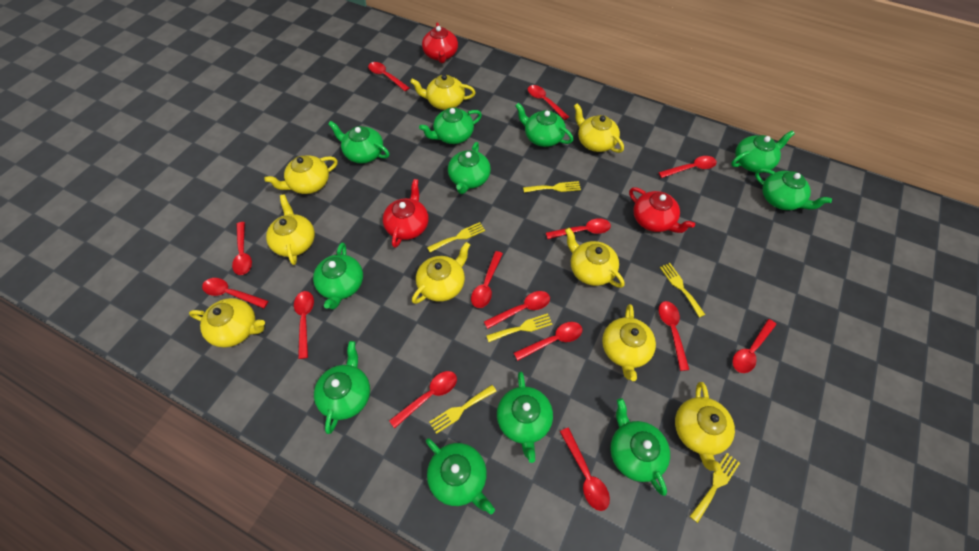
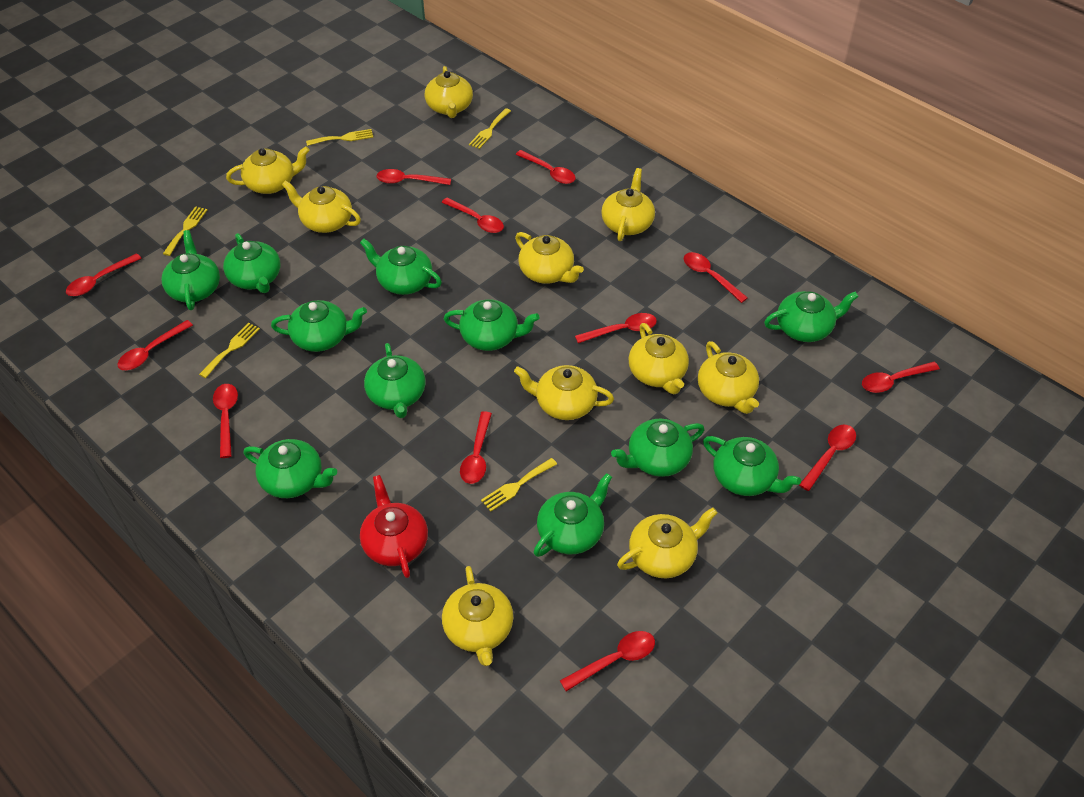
red spoon: [202,278,268,308] [232,222,252,275] [294,291,314,359] [368,62,409,91] [389,371,457,428] [471,251,503,308] [484,291,550,329] [514,322,582,361] [528,85,569,120] [546,218,611,239] [560,427,610,511] [658,156,717,178] [659,301,689,371] [732,319,776,373] = 14 -> [66,253,142,296] [118,320,193,370] [213,384,238,458] [376,169,451,185] [442,198,504,233] [460,411,492,484] [515,150,576,184] [560,631,655,691] [575,313,657,343] [683,252,748,303] [799,425,856,491] [862,362,940,393] = 12
red teapot: [383,179,429,248] [422,22,458,63] [629,187,695,233] = 3 -> [360,475,428,578] = 1
yellow fork: [427,222,485,253] [429,385,496,434] [486,313,553,342] [523,181,581,193] [660,263,705,318] [690,453,740,523] = 6 -> [163,206,208,256] [199,323,260,378] [306,129,373,146] [469,108,511,149] [481,458,557,511] = 5
yellow teapot: [189,298,265,347] [265,155,338,194] [266,195,315,265] [410,74,476,110] [412,242,470,304] [565,228,625,288] [574,103,624,153] [602,304,656,381] [675,382,735,475] = 9 -> [226,146,310,194] [282,180,361,233] [425,66,473,118] [442,566,513,666] [514,365,614,420] [515,232,584,284] [601,168,655,241] [617,507,717,578] [628,323,689,394] [698,341,759,414] = 10

